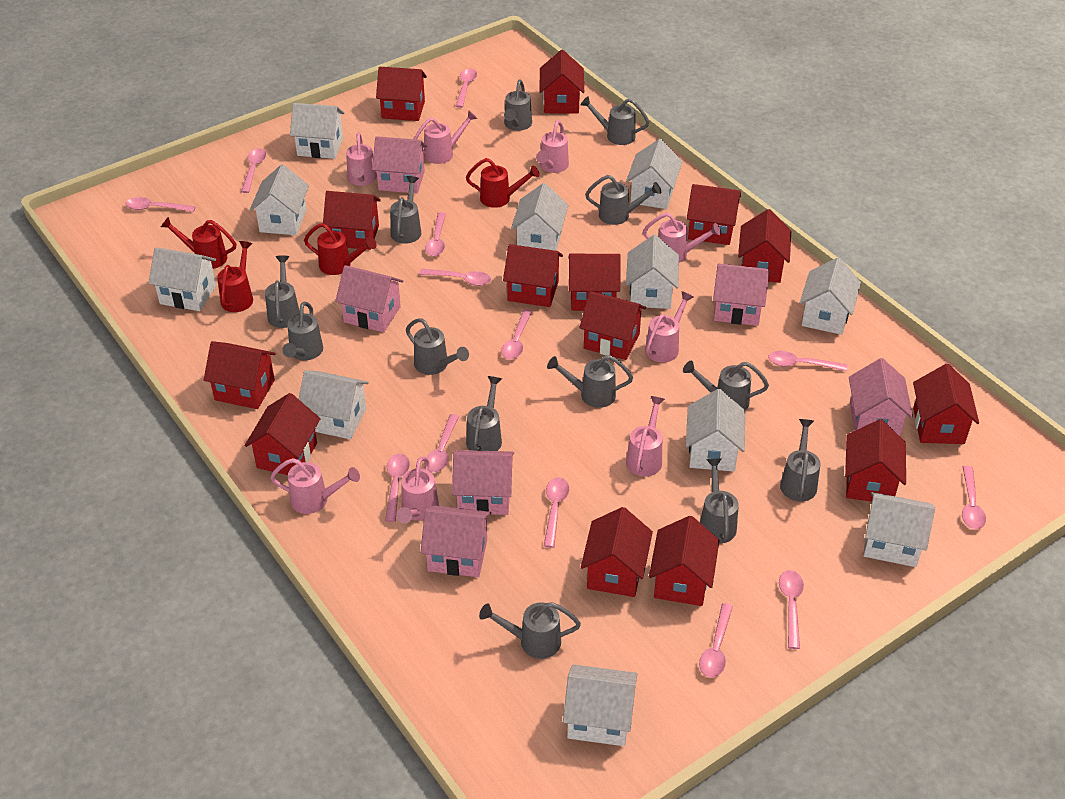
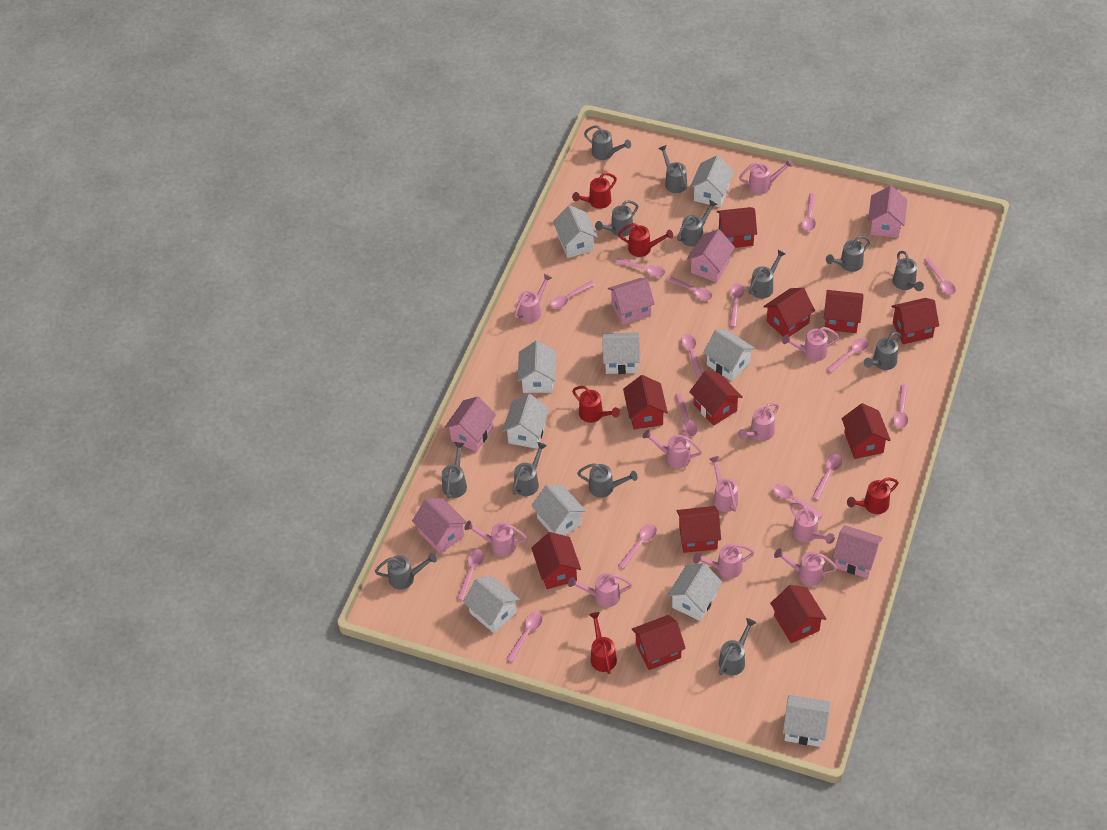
pink spoon: [126,197,196,212] [241,148,266,193] [385,454,410,522] [419,268,491,286] [425,212,446,256] [426,414,459,472] [456,68,477,108] [501,310,532,359] [544,477,569,548] [699,603,733,678] [768,351,847,371] [779,570,804,649] [962,466,986,529] = 13 -> [457,549,484,601] [506,612,543,662] [550,281,595,309] [615,258,665,277] [618,524,657,569] [665,275,712,300] [675,393,697,437] [681,334,702,379] [730,283,744,327] [773,484,823,519] [801,193,816,231] [812,454,842,500] [826,338,869,373] [893,384,908,429] [924,257,956,295] = 15
pink watering can: [270,458,360,514] [346,133,377,186] [396,456,439,523] [414,110,478,164] [536,120,569,173] [626,396,665,477] [643,213,721,263] [645,291,694,362] = 8 -> [464,521,527,556] [514,274,552,323] [568,573,632,607] [643,430,702,468] [693,544,755,578] [709,456,738,512] [738,403,779,441] [739,159,793,194] [774,548,837,586] [782,327,839,361] [790,503,835,544] = 11
red house: [204,341,276,409] [245,393,320,475] [323,191,381,250] [376,67,427,121] [503,244,563,307] [540,50,584,114] [568,254,621,311] [579,291,646,360] [581,507,653,597] [649,516,719,606] [687,184,741,245] [738,209,791,283] [845,419,906,501] [913,364,979,444] = 14 -> [531,532,581,589] [623,375,668,429] [632,615,686,670] [677,506,721,553] [689,371,743,426] [717,207,757,248] [763,288,815,337] [770,585,826,643] [824,290,864,333] [841,403,891,459] [891,298,939,344] = 11
red watering can: [161,217,236,269] [217,241,253,312] [304,223,377,275] [466,158,540,208] = 4 -> [572,173,617,209] [572,386,620,423] [589,612,617,674] [618,223,673,257] [847,478,899,514] = 5
white house: [148,247,216,311] [250,164,309,235] [290,103,344,159] [299,370,369,439] [511,183,568,251] [563,664,637,746] [626,139,682,209] [626,235,679,309] [686,389,745,472] [800,258,861,335] [863,492,935,567] = 11 -> [463,576,520,633] [502,394,549,449] [518,341,557,393] [531,485,586,536] [553,205,598,258] [602,332,640,374] [667,563,722,621] [690,155,734,207] [703,330,755,381] [783,695,830,747] = 10

